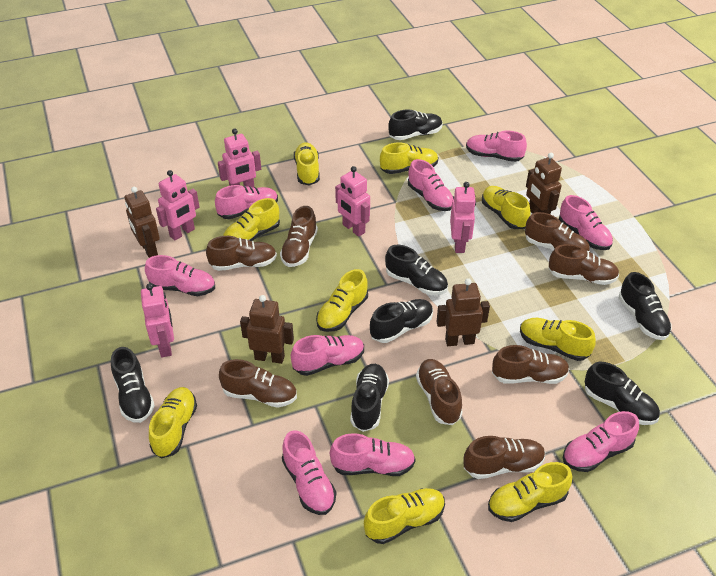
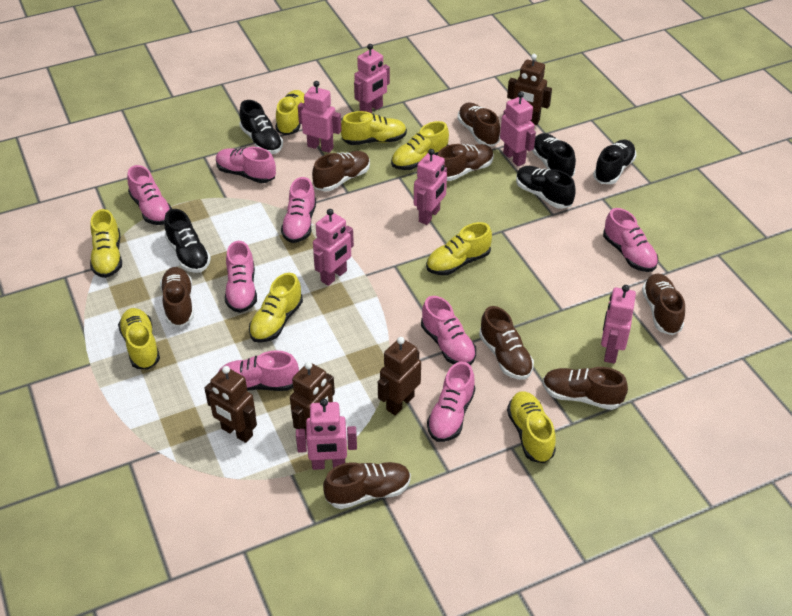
black shoe: [111,347,155,423] [350,364,389,432] [370,299,433,343] [385,245,448,295] [388,110,442,140] [585,362,660,425] [619,272,672,340] = 7 -> [164,209,211,273] [239,100,283,154] [516,166,576,209] [532,133,576,177] [593,139,636,184] = 5
pink robot: [141,283,174,357] [156,170,199,240] [218,128,261,188] [335,166,370,237] [450,182,476,253] = 5 -> [296,399,357,470] [298,81,341,153] [313,209,354,286] [354,44,390,113] [414,149,447,225] [500,92,536,166] [601,285,636,364] = 7
pink shoe: [145,255,215,296] [215,185,278,219] [282,430,336,515] [291,335,364,376] [330,433,416,476] [408,159,454,211] [466,131,527,162] [559,195,613,250] [563,411,639,472] = 9 -> [127,165,172,225] [216,147,276,183] [219,350,299,391] [225,241,257,313] [281,177,316,243] [421,296,476,365] [427,361,475,442] [603,208,658,272] = 8
yellow shoe: [149,387,197,459] [223,198,280,242] [294,142,320,186] [316,269,368,332] [364,488,445,544] [380,142,438,174] [482,186,530,229] [488,462,572,522] [520,318,596,361] = 9 -> [90,209,122,278] [118,308,160,369] [249,273,303,343] [275,90,305,135] [341,111,407,145] [391,121,449,170] [426,222,492,275] [507,391,556,463] = 8

